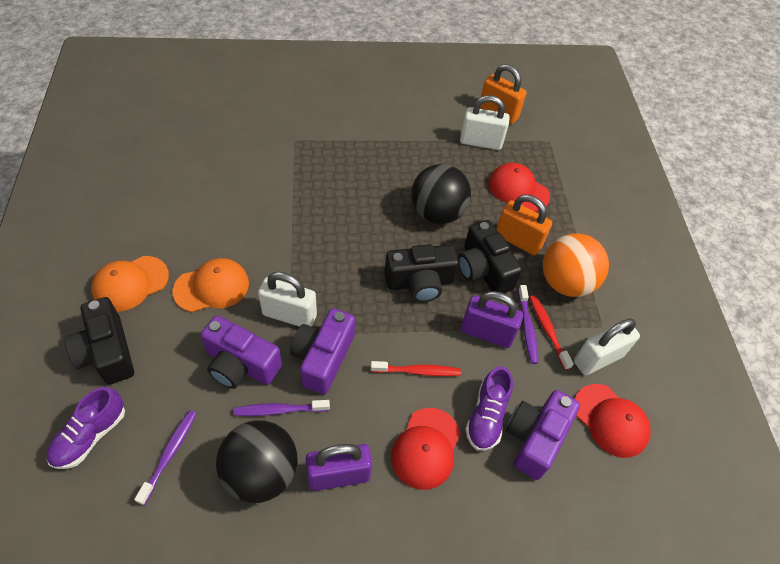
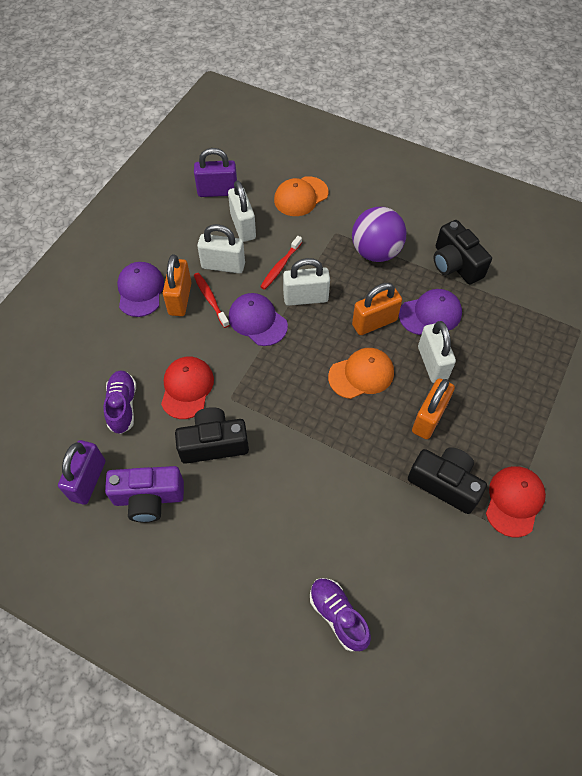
black ball: [216,420,298,503] [411,164,471,224] = 2 -> none = 0
orange ball: [543,233,609,297] = 1 -> none = 0
orange padlock: [480,64,527,124] [496,195,552,255] = 2 -> [163,254,192,316] [352,283,402,335] [412,378,455,439] = 3
purple ball: none = 0 -> [352,207,407,262] = 1
purple camera: [200,316,282,389] [290,308,355,395] [506,390,580,480] = 3 -> [105,466,184,523] = 1
purple cap: none = 0 -> [117,262,164,317] [229,293,288,346] [399,289,462,335] = 3
purple toothbrush: [134,410,197,505] [233,400,330,416] [518,285,538,364] = 3 -> none = 0
red cap: [391,408,460,490] [488,163,550,212] [575,384,650,458] = 3 -> [161,357,214,419] [486,466,546,537] = 2
white padlock: [258,272,317,327] [460,95,510,150] [574,318,640,375] = 3 -> [197,224,245,274] [228,180,256,242] [283,258,330,306] [418,321,456,383] = 4

